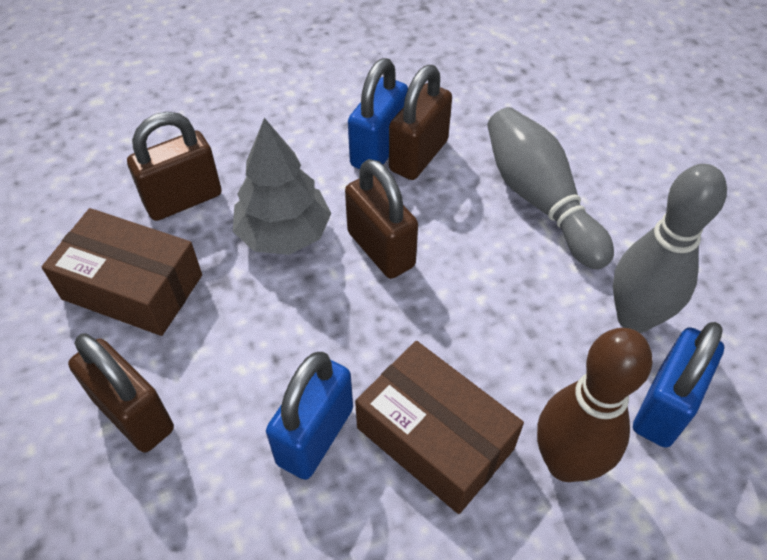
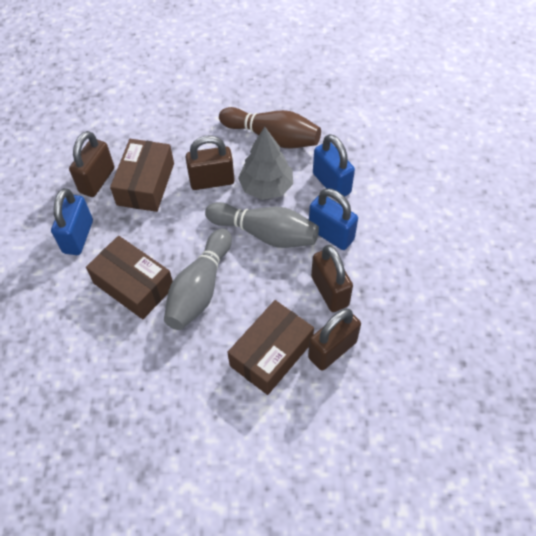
brown box: [42,208,202,336] [355,341,524,514] = 2 -> [86,236,173,319] [110,139,174,212] [227,300,314,395] = 3

